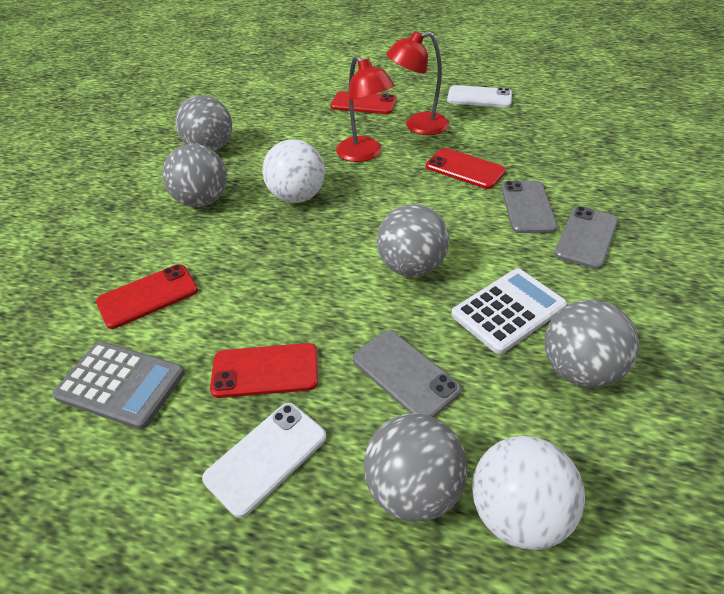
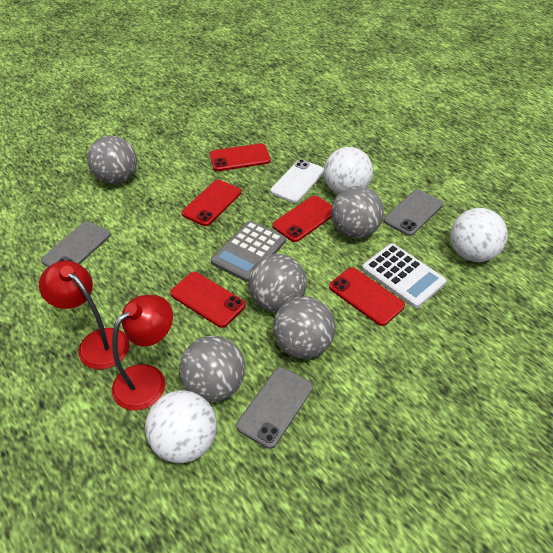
red phone: [96,264,198,329] [210,343,318,398] [330,91,397,114] [426,148,506,189] = 4 -> [170,272,245,328] [182,180,241,226] [210,143,270,171] [273,196,332,242] [329,267,405,326] = 5
white ball: [262,139,325,203] [472,436,585,550] = 2 -> [145,390,217,463] [324,147,373,194] [450,208,508,262] = 3
white phone: [202,403,327,518] [447,85,512,108] = 2 -> [271,159,324,203] = 1

